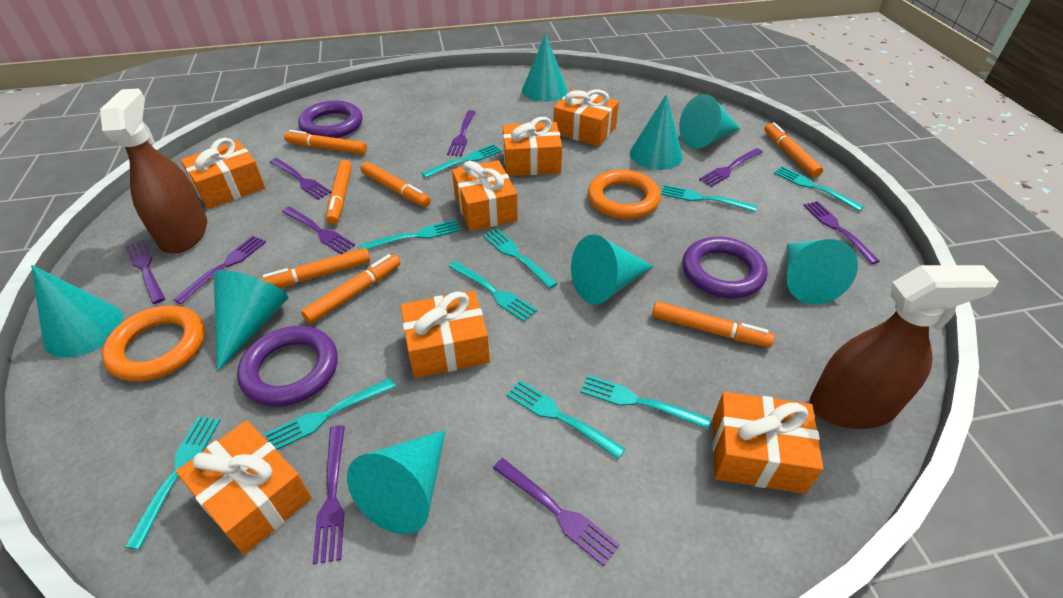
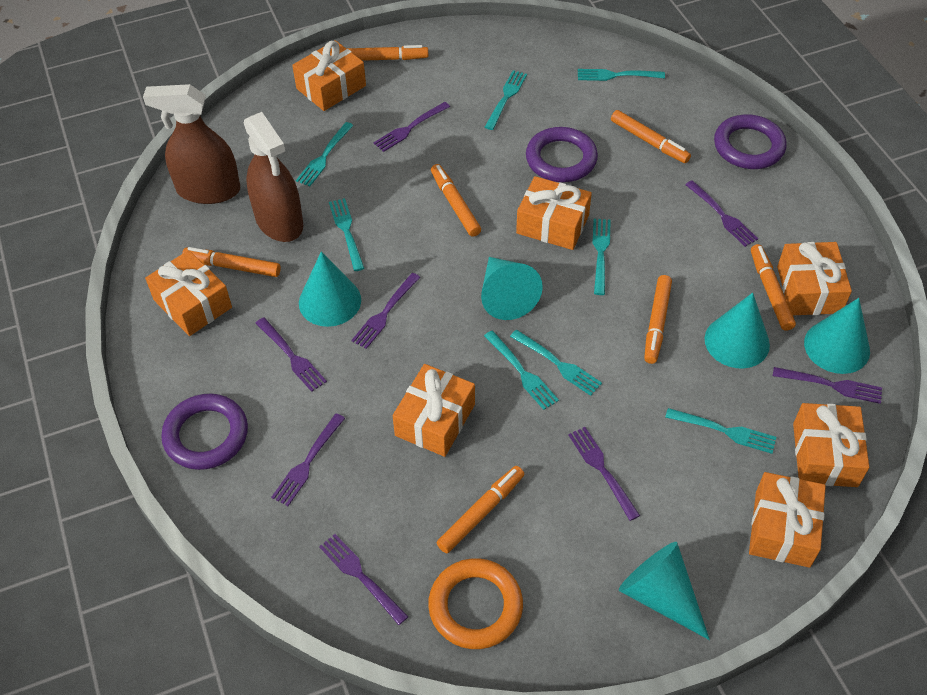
orange ring: [101,305,205,382] [588,170,661,219] = 2 -> [428,558,523,649] = 1
purple fork: [125,240,165,304] [173,236,266,304] [270,158,331,200] [282,207,355,254] [313,425,345,564] [447,110,475,156] [493,458,620,566] [699,148,763,187] [803,201,880,264] = 9 -> [256,317,327,392] [271,413,345,506] [319,534,409,625] [351,273,420,349] [374,102,450,152] [568,427,640,521] [685,180,758,247] [773,367,882,404] = 8
turquoise cone: [31,265,123,358] [213,270,288,372] [347,430,446,534] [522,34,568,102] [571,234,653,304] [630,94,683,170] [679,94,741,149] [787,239,858,304] = 8 -> [299,251,361,327] [481,257,543,320] [619,542,710,640] [705,293,770,368] [804,298,870,374] = 5
turquoise fork: [125,416,220,550] [265,378,396,450] [359,220,460,250] [421,144,502,178] [449,261,537,322] [483,229,558,289] [506,380,626,459] [581,375,711,429] [661,185,757,212] [774,166,864,211] = 10 -> [296,122,354,186] [329,198,365,271] [484,331,559,410] [485,70,527,130] [510,330,602,396] [578,69,665,81] [592,219,611,295] [665,408,776,454] = 8

